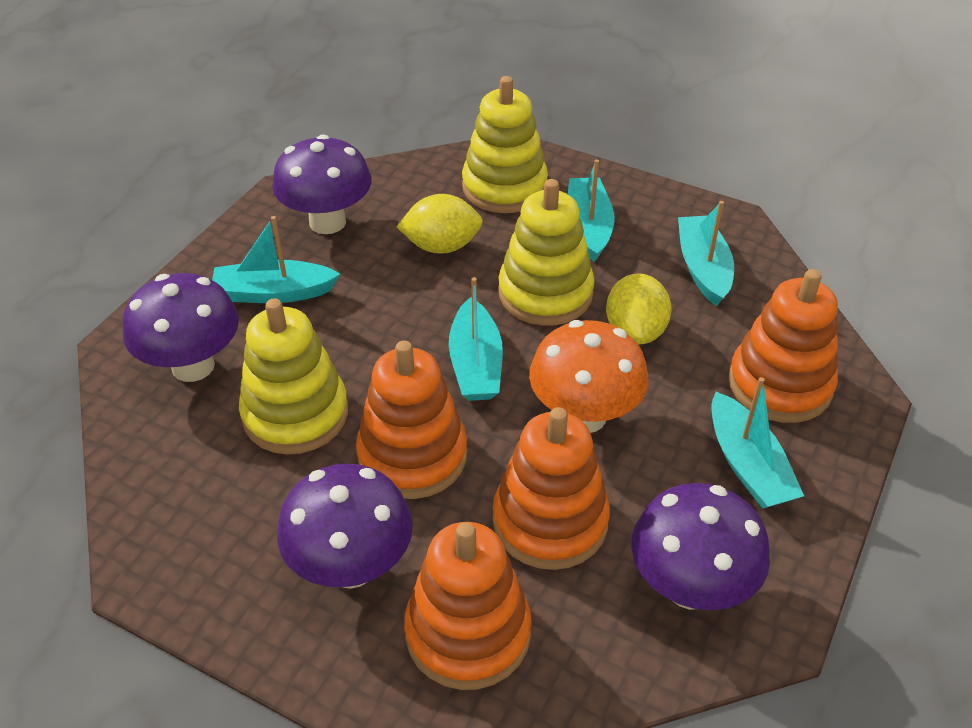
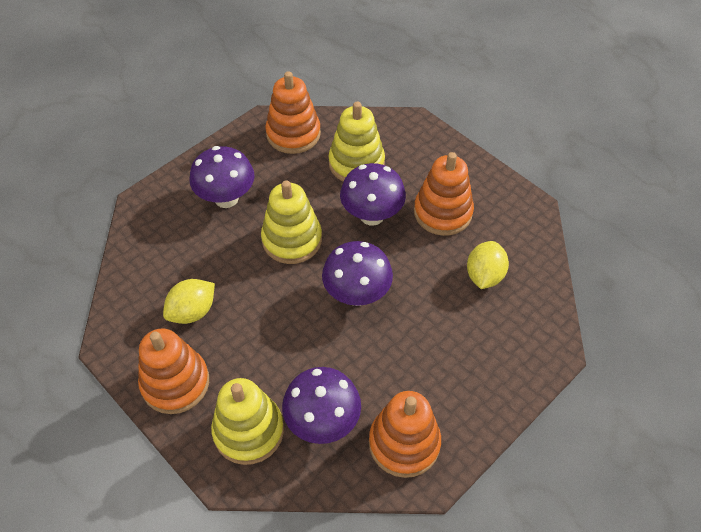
orange mushroom: [529,320,649,433] = 1 -> none = 0
turquoise boat: [212,216,340,303] [449,277,503,401] [568,159,615,262] [678,201,734,306] [712,377,804,509] = 5 -> none = 0

